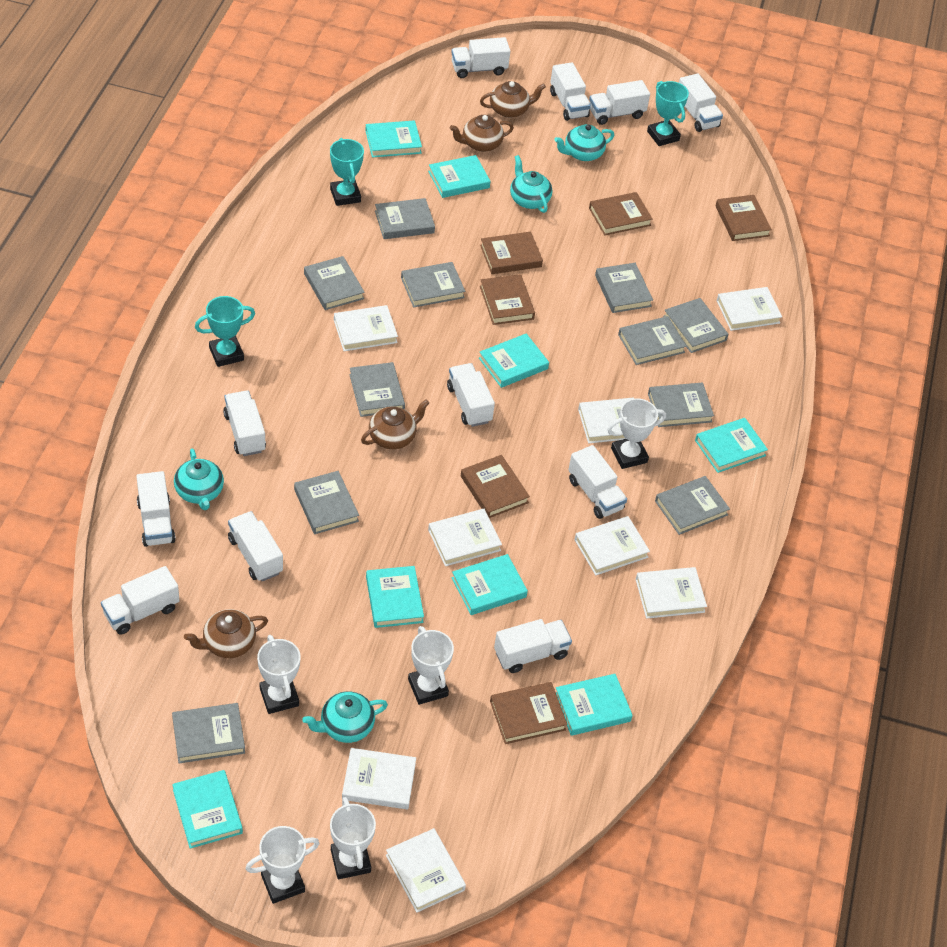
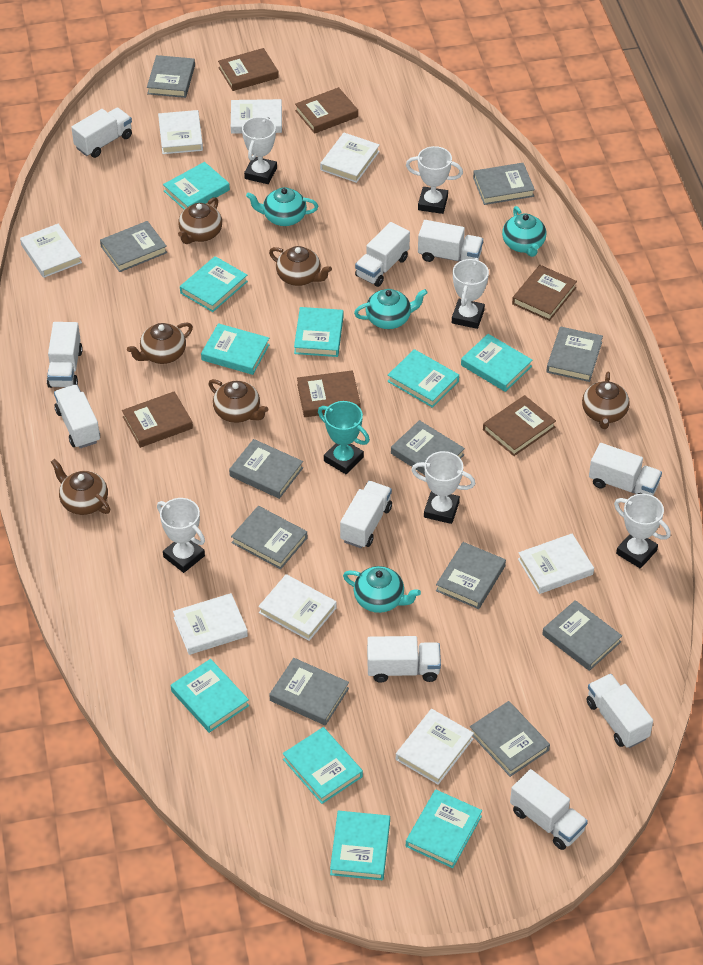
brown teapot: [184,609,268,658] [361,400,429,450] [450,115,514,152] [480,81,546,118] = 4 -> [51,459,110,515] [127,323,193,364] [178,197,222,244] [208,379,269,423] [269,246,332,286] [582,371,630,429] = 6
turquoise book: [172,770,243,849] [366,120,422,158] [366,566,424,628] [428,155,490,198] [452,554,528,615] [479,333,549,388] [556,674,633,736] [695,418,768,473] = 8 -> [163,162,230,210] [171,659,249,733] [180,256,248,312] [201,323,270,375] [283,727,363,804] [294,307,343,357] [330,811,390,880] [387,349,459,408] [406,789,482,868] [461,334,532,392] = 10
turquoise trophy: [195,296,255,367] [330,138,364,206] [647,81,689,146] = 3 -> [318,401,370,474] = 1
white trophy: [245,826,320,904] [257,635,301,714] [330,797,376,879] [408,626,454,705] [607,398,666,469] = 5 -> [157,498,205,573] [242,116,277,184] [406,146,463,214] [411,451,475,524] [452,258,489,329] [614,493,671,569] = 6
white truck: [101,566,180,635] [136,471,176,547] [223,391,266,456] [228,511,283,581] [447,363,495,427] [451,37,510,78] [494,619,572,673] [550,62,591,121] [568,445,627,519] [589,80,650,125] [679,74,723,132] = 11 -> [47,322,83,388] [54,385,100,448] [71,108,132,158] [340,481,392,548] [355,222,410,287] [367,636,441,683] [418,220,483,262] [510,769,588,850] [586,674,653,748] [589,443,662,496] = 10

